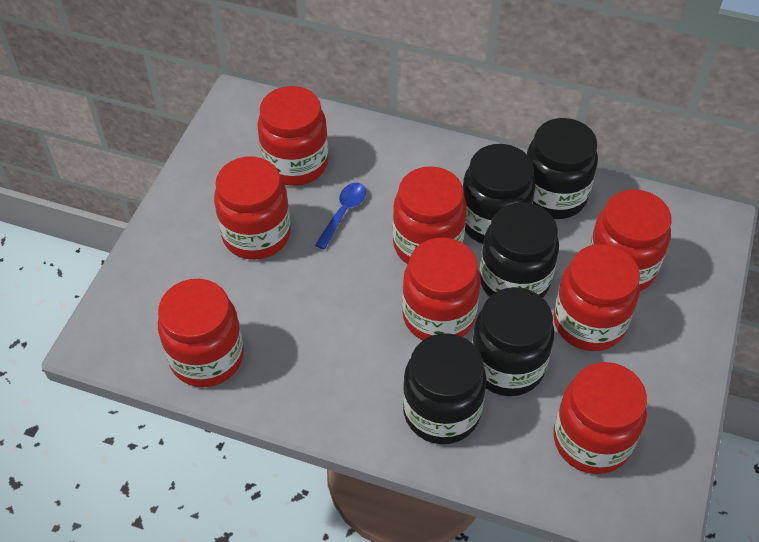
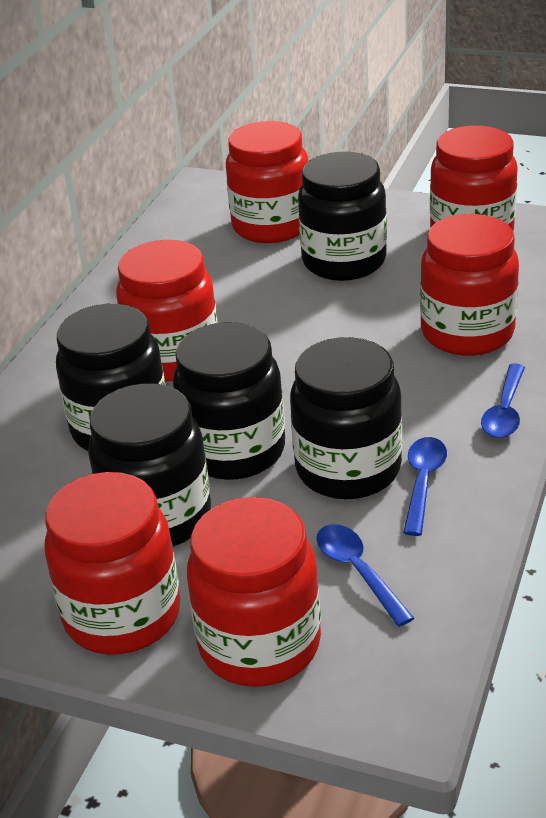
blue spoon: [315,182,366,249] = 1 -> [316,524,414,627] [403,437,447,536] [481,363,525,438] = 3
red jar: [158,279,244,387] [214,157,291,260] [257,86,328,186] [393,166,467,264] [402,237,481,340] [553,244,640,351] [553,362,647,474] [589,189,672,291] = 8 -> [44,472,180,655] [116,240,218,382] [187,497,321,687] [226,121,308,243] [420,214,519,356] [430,126,518,231] = 6

